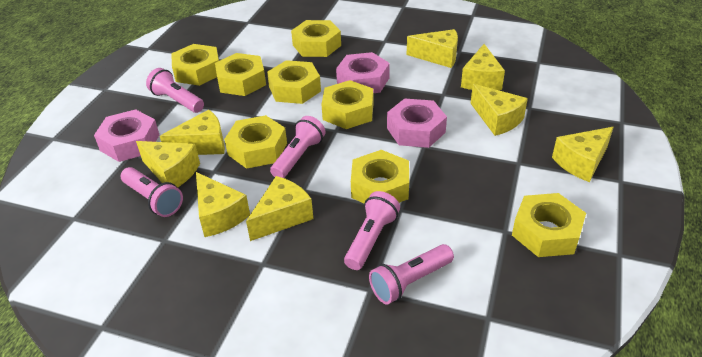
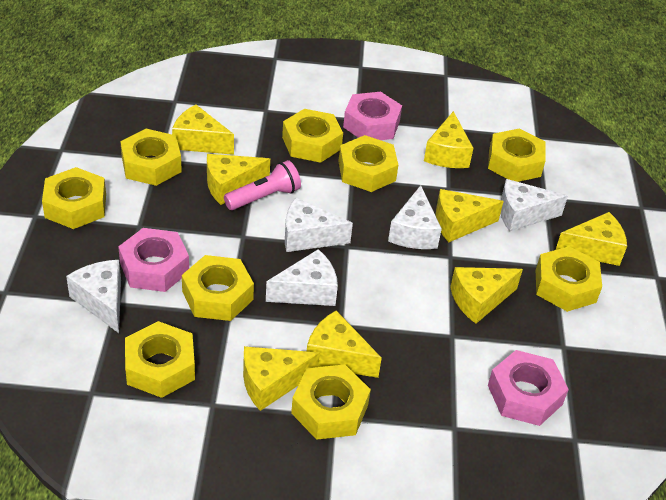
pink flashlight: [121,167,183,217] [146,68,204,113] [270,116,326,178] [344,191,400,270] [369,244,454,304] = 5 -> [224,160,301,210] = 1
white cheese: none = 0 -> [66,260,121,333] [266,249,338,306] [285,198,353,252] [388,185,442,249] [500,179,568,232] = 5
yellow nut: [171,44,219,86] [215,53,266,96] [224,115,287,169] [267,60,321,104] [291,20,341,57] [322,80,373,129] [351,150,409,204] [512,193,586,257] = 8 -> [42,167,106,229] [120,129,182,186] [125,321,195,398] [182,255,254,321] [282,109,343,163] [291,364,371,440] [338,135,398,192] [488,128,546,182] [536,246,602,312] = 9

